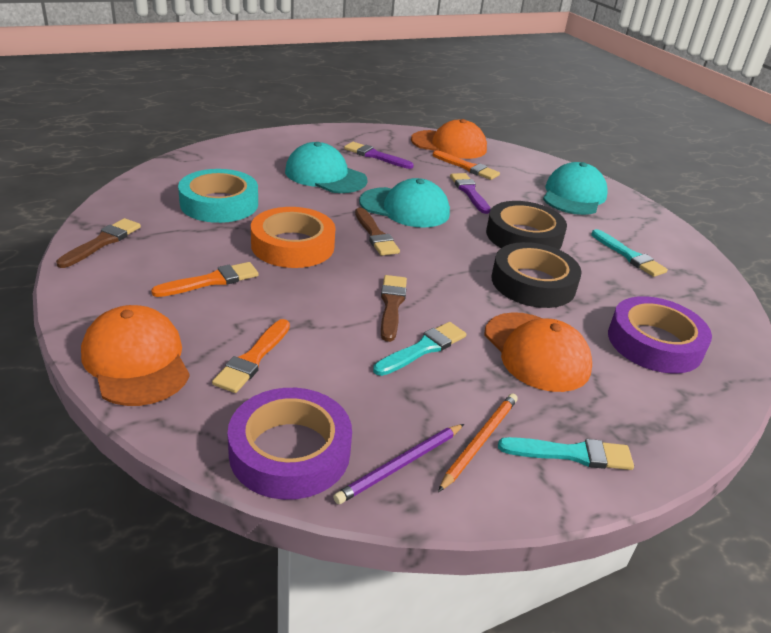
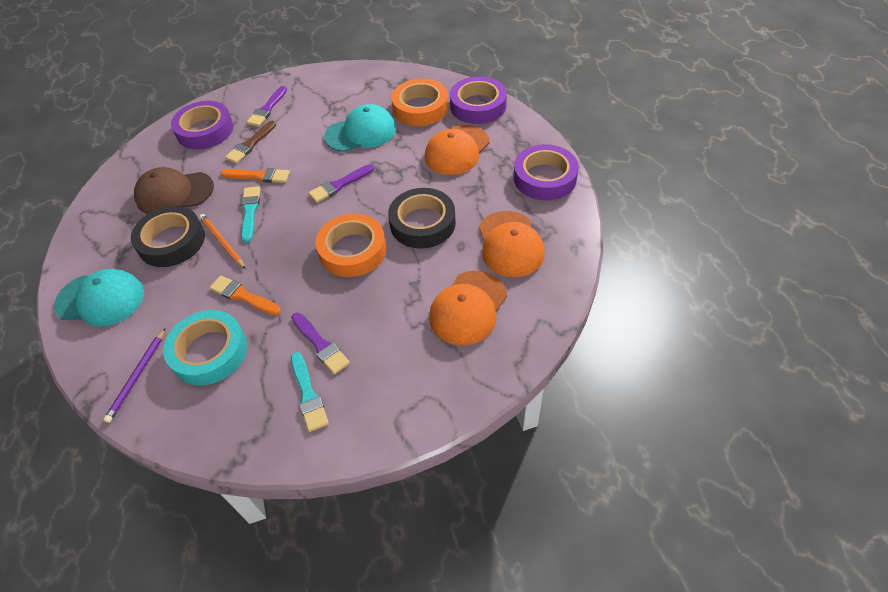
brown brush: [56,218,141,268] [355,207,400,256] [381,275,407,342] = 3 -> [225,121,276,163] = 1
brown cap: none = 0 -> [134,167,214,214] = 1
orange brush: [151,262,259,297] [212,319,290,393] [433,150,500,180] = 3 -> [209,275,281,315] [221,168,290,183] = 2
orange tape: [251,207,335,268] = 1 -> [315,214,386,277] [391,79,449,126] = 2
purple brush: [344,142,414,169] [450,173,491,214] = 2 -> [247,86,287,127] [291,312,350,374] [308,164,374,203] = 3
purple tape: [228,388,352,500] [608,296,712,374] = 2 -> [171,101,234,149] [450,76,507,124] [513,144,579,201] = 3
turquoise brush: [373,322,466,376] [498,437,634,470] [591,229,668,277] = 3 -> [241,186,260,243] [291,352,329,432] = 2
turquoise cap: [285,142,368,193] [359,178,450,228] [543,162,608,215] = 3 -> [54,269,144,327] [324,104,396,152] = 2

